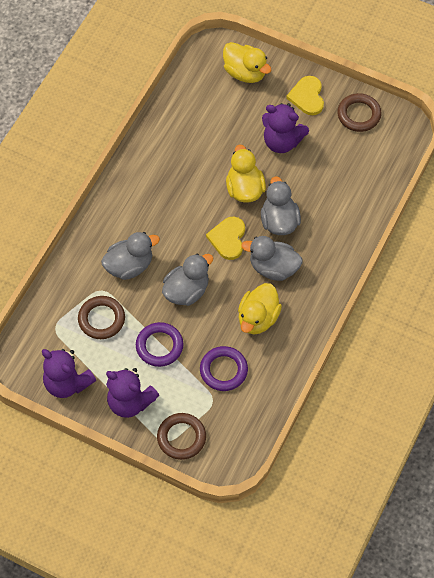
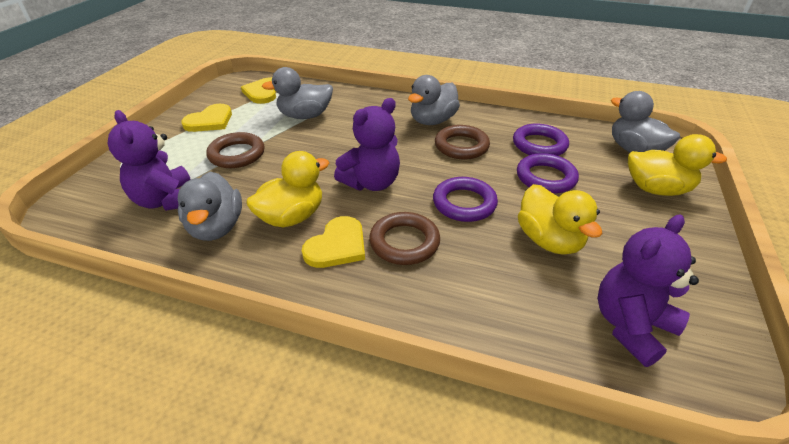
purple ring: [136,322,183,367] [200,346,248,391] = 2 -> [433,177,498,222] [513,124,569,156] [517,153,579,194] = 3
yellow heart: [206,217,245,260] [286,76,324,115] = 2 -> [181,104,232,132] [241,77,276,104] [302,216,365,268] = 3

